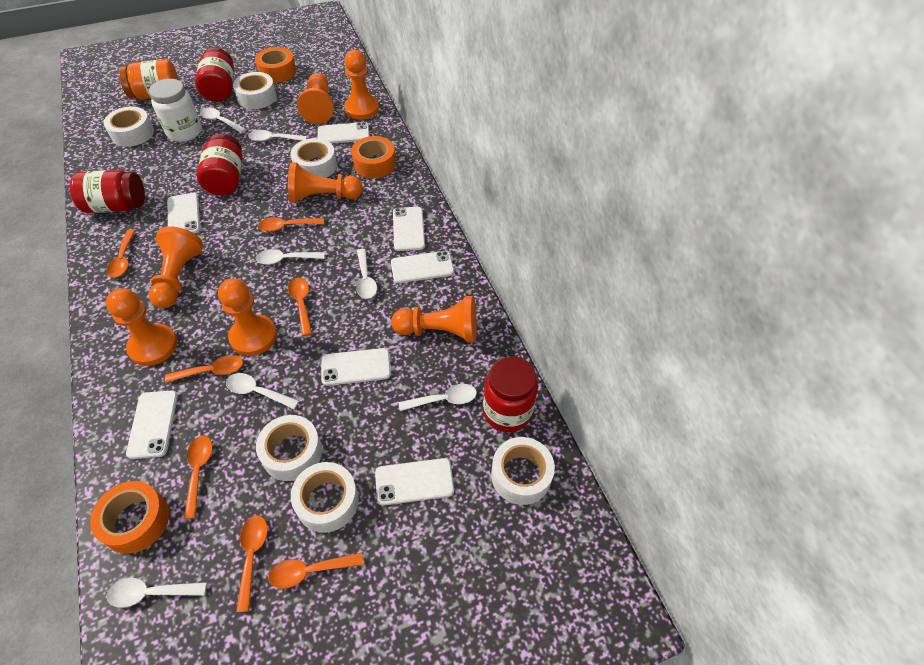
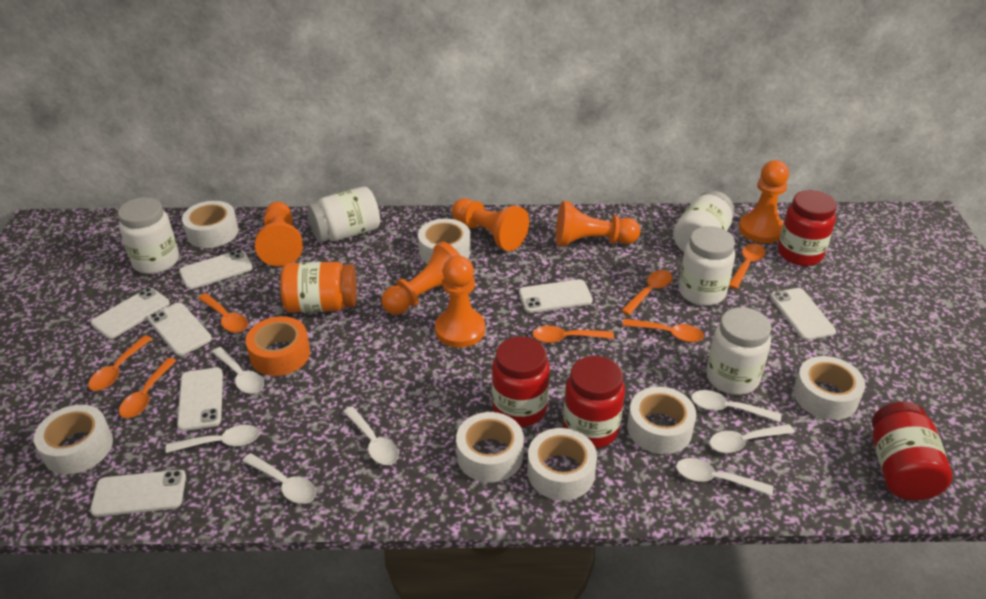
orange pawn: [106,288,177,366] [149,226,203,308] [218,279,277,356] [288,162,363,203] [297,73,334,124] [344,50,379,120] [391,296,477,343] = 7 -> [255,202,303,267] [381,241,460,315] [435,256,485,348] [452,199,529,251] [556,201,640,247] [739,160,789,243] = 6
orange tape: [90,481,169,554] [255,47,296,83] [351,136,396,178] = 3 -> [246,316,310,376] = 1
white jar: [149,79,202,142] = 1 -> [118,197,179,274] [307,187,380,242] [673,191,734,252] [678,226,735,306] [706,307,771,395] = 5
white tape: [104,106,154,147] [233,72,277,109] [256,415,322,481] [291,138,337,178] [291,462,359,533] [491,437,555,505] = 6 -> [34,405,113,474] [182,201,238,248] [418,218,471,264] [456,412,524,483] [527,428,597,500] [627,387,696,454] [793,356,865,420] = 7

